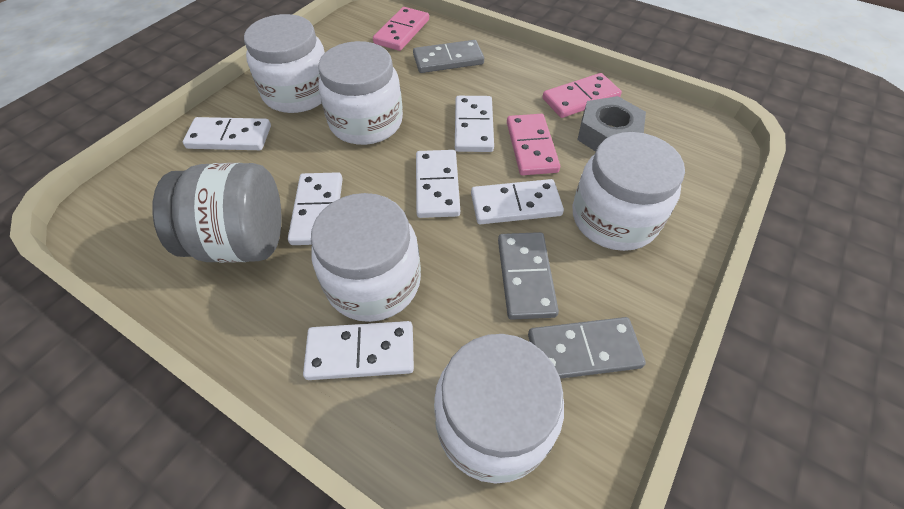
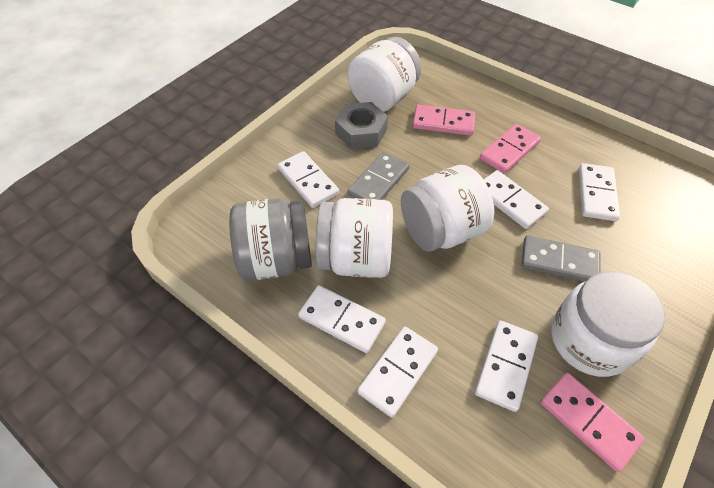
grey domino: [413,40,484,73] [498,232,559,320] [528,317,646,379] = 3 -> [347,152,410,200] [521,235,600,282] = 2
white jar: [244,14,325,113] [311,193,421,322] [318,41,403,145] [434,334,564,483] [573,132,685,251] = 5 -> [316,198,393,278] [347,37,422,112] [401,165,494,252] [551,271,665,377] = 4

